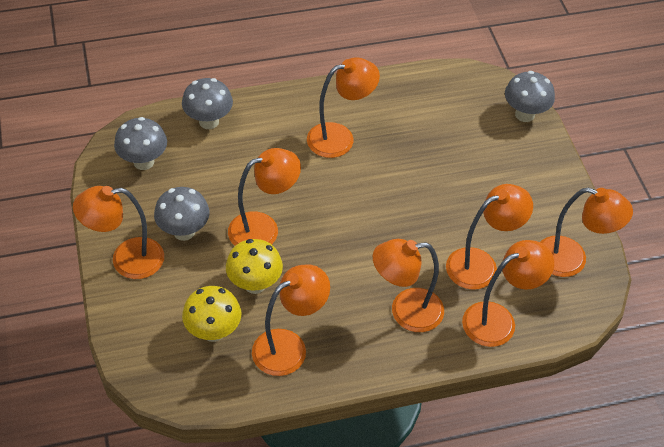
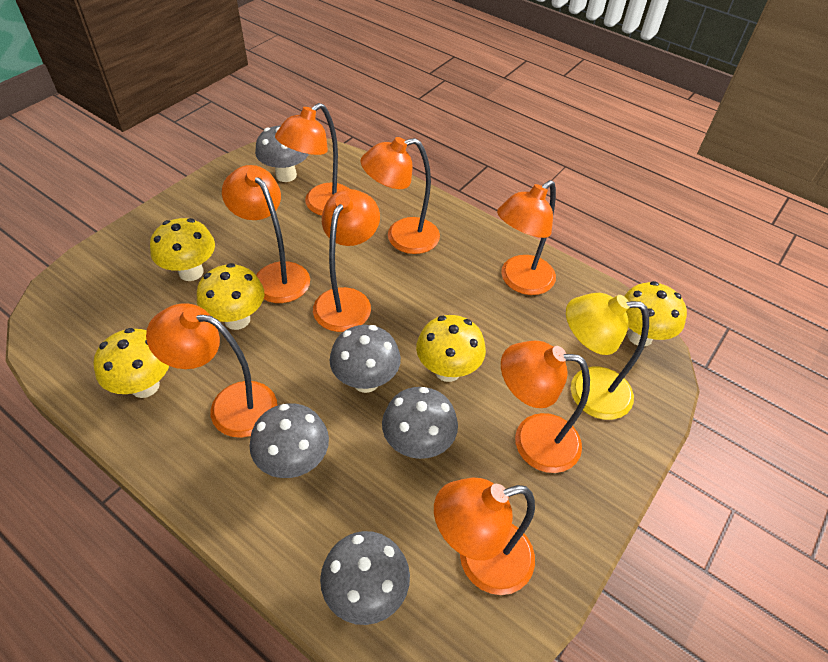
grey mushroom: [114,117,167,170] [154,187,210,241] [182,78,233,129] [505,71,555,122] = 4 -> [250,403,329,478] [255,125,309,182] [320,531,410,625] [329,325,401,393] [382,387,458,459] = 5
yellow lamp: none = 0 -> [566,293,649,420] = 1
yellow mushroom: [182,286,241,342] [226,239,283,294] = 2 -> [93,328,169,398] [150,218,215,281] [197,263,264,330] [416,315,486,382] [624,281,687,346] = 5

